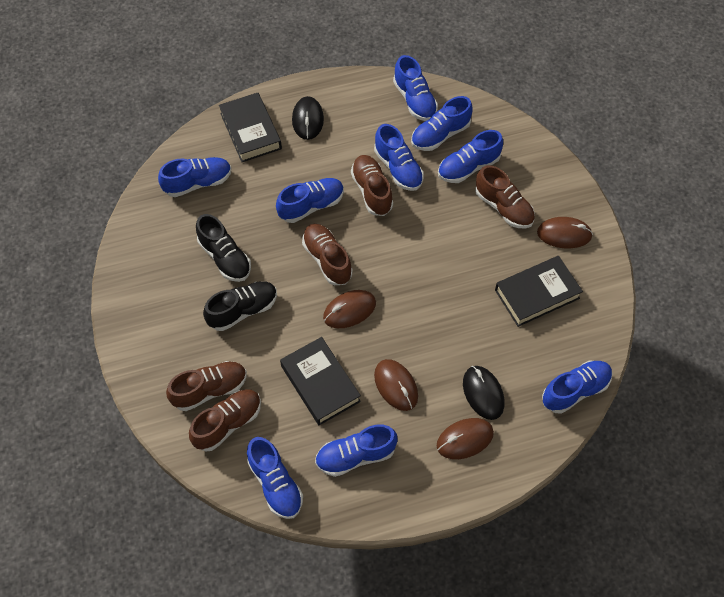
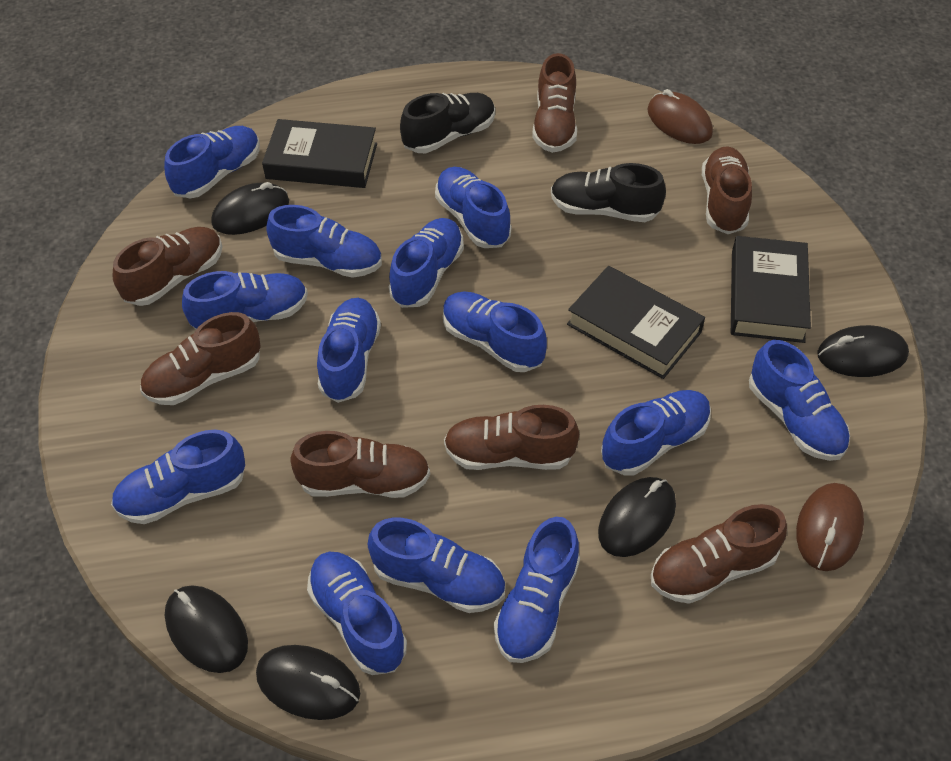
black mouse: [292,96,324,140] [463,366,504,420] = 2 -> [165,585,248,673] [211,182,289,235] [256,645,360,720] [598,477,676,557] [817,325,909,377] = 5
blue shoe: [158,157,232,197] [247,437,303,519] [276,178,344,223] [315,425,398,477] [374,124,424,191] [393,55,438,121] [411,96,473,151] [438,130,503,183] [542,361,613,414] = 9 -> [111,430,245,524] [164,126,260,198] [182,271,308,329] [266,205,382,278] [307,552,407,675] [317,298,381,403] [367,518,505,613] [389,218,464,308] [435,167,511,248] [443,292,547,372] [494,517,580,663] [601,390,711,475] [749,340,850,461] = 13
brown mouse: [323,290,376,328] [374,359,418,411] [437,418,494,459] [537,217,593,248] = 4 -> [647,89,713,144] [796,483,864,571] = 2
brown shoe: [166,361,247,411] [189,389,261,452] [302,224,353,285] [351,155,393,216] [475,165,535,229] = 5 -> [113,227,223,306] [140,312,261,405] [290,431,430,498] [444,405,579,470] [532,53,577,153] [651,504,787,604] [702,146,752,234] = 7

